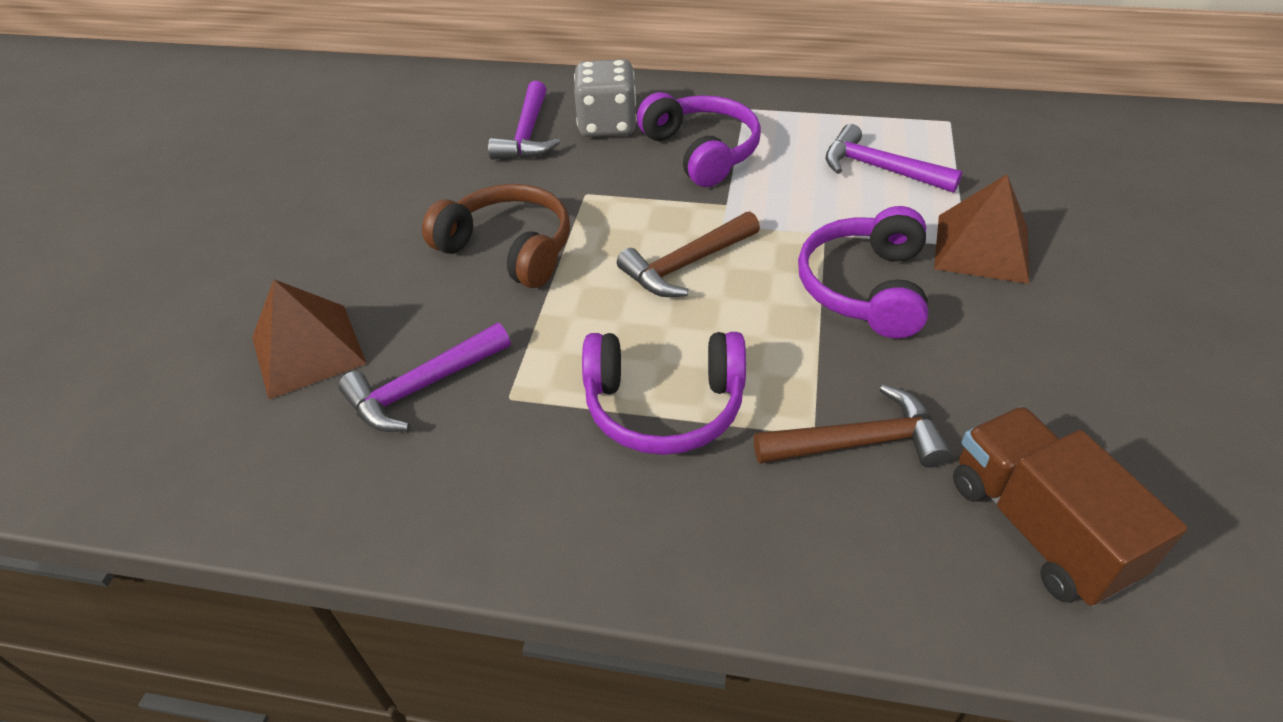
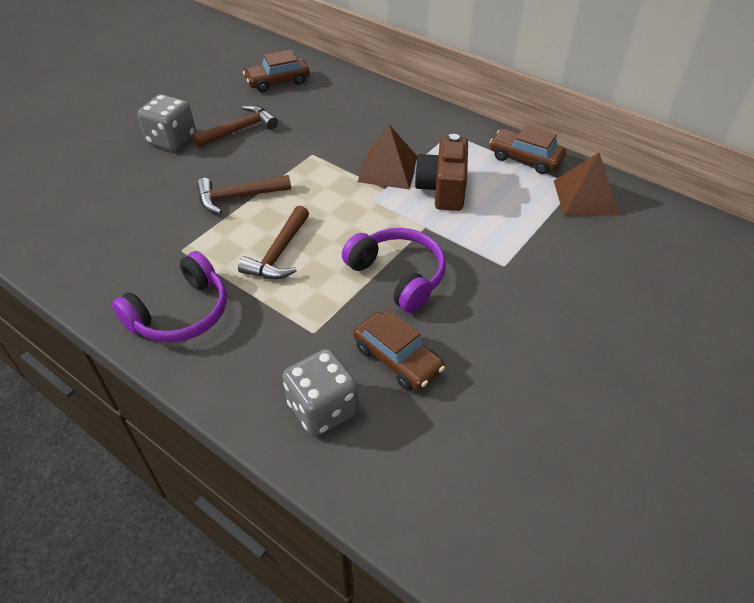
brown camera: none = 0 -> [414,134,468,211] = 1
brown car: none = 0 -> [243,50,310,92] [353,310,445,391] [490,125,566,174] = 3
brown hammer: [617,211,760,297] [754,384,952,468] = 2 -> [192,105,278,148] [197,175,291,214] [238,206,309,279] = 3
brown headphones: [422,184,570,288] = 1 -> none = 0
brown truck: [953,406,1188,606] = 1 -> none = 0
grey dice: [574,59,637,137] = 1 -> [137,94,196,151] [282,349,358,436] = 2
purple hammer: [338,323,511,432] [488,81,560,160] [826,124,963,193] = 3 -> none = 0
purple headphones: [582,332,746,455] [637,92,761,187] [798,206,928,338] = 3 -> [112,251,227,343] [342,228,446,313] = 2

